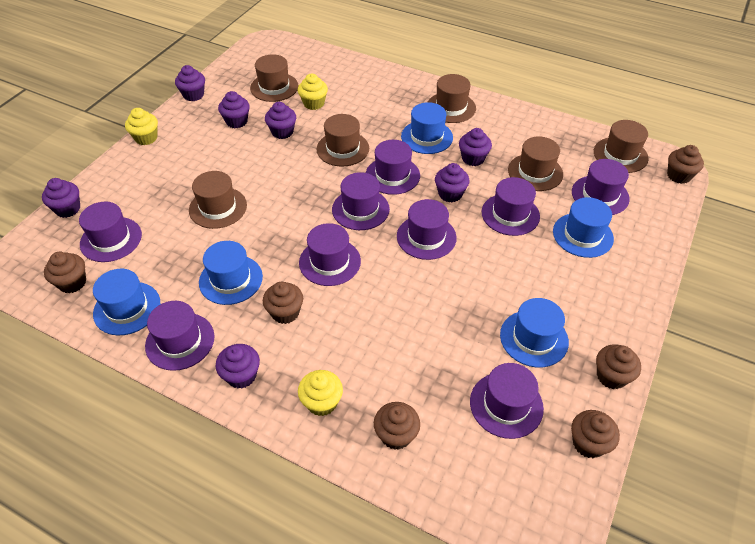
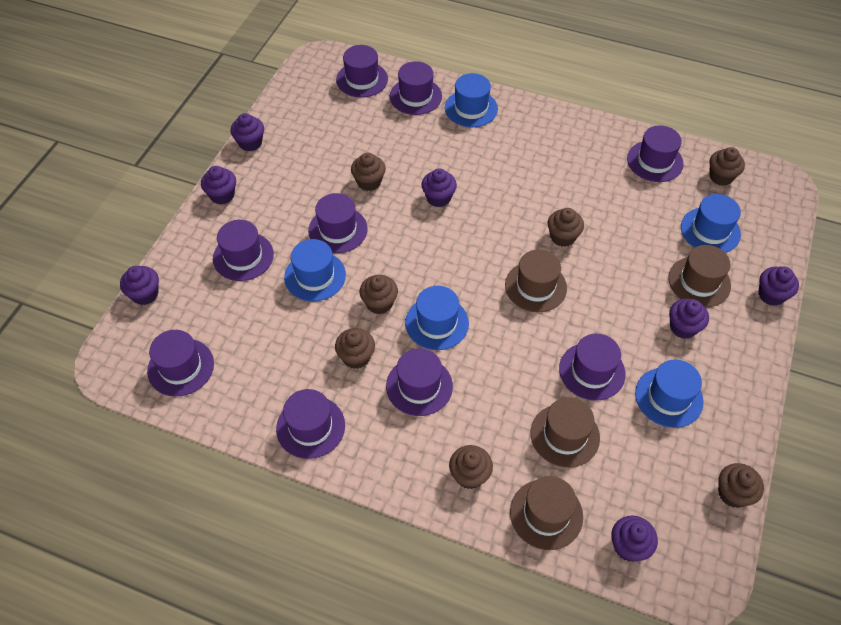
brown cupcake: [44,252,86,293] [263,282,303,324] [374,402,420,450] [571,410,620,458] [596,344,641,389] [667,145,704,184] = 6 -> [335,328,375,369] [351,153,386,191] [360,275,398,314] [449,445,493,489] [548,208,584,247] [709,147,745,186] [718,463,764,508] = 7
brown hat: [189,171,247,229] [250,54,298,102] [317,114,369,167] [428,74,476,123] [508,136,563,191] [594,120,649,173] = 6 -> [505,249,567,312] [510,476,583,550] [531,397,600,468] [668,245,731,308] = 4
yellow cupcake: [125,108,158,145] [298,74,328,110] [298,370,343,416] = 3 -> none = 0

